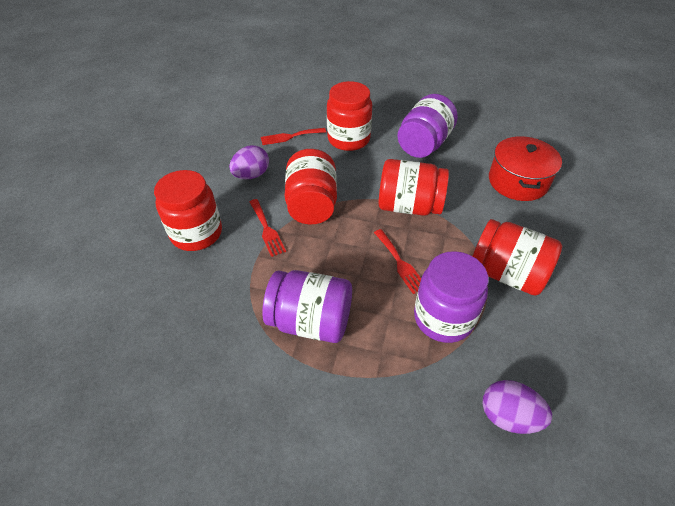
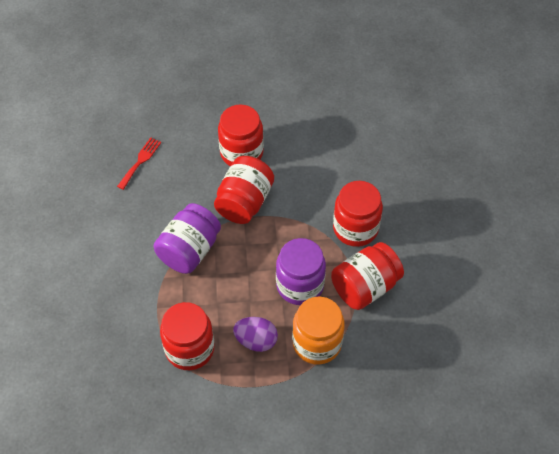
orange jar: none = 0 -> [292,296,345,365] = 1
purple egg: [229,145,269,179] [482,380,552,434] = 2 -> [233,317,278,352] = 1
purple jar: [262,270,352,343] [397,94,458,158] [414,251,489,343] = 3 -> [154,203,221,274] [276,238,326,305] = 2
red fork: [250,199,286,257] [261,128,326,145] [374,229,421,294] = 3 -> [117,137,161,190] = 1
red pot: [489,136,562,201] = 1 -> none = 0

